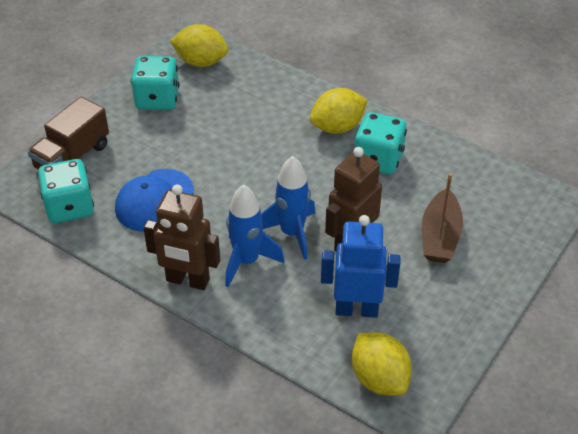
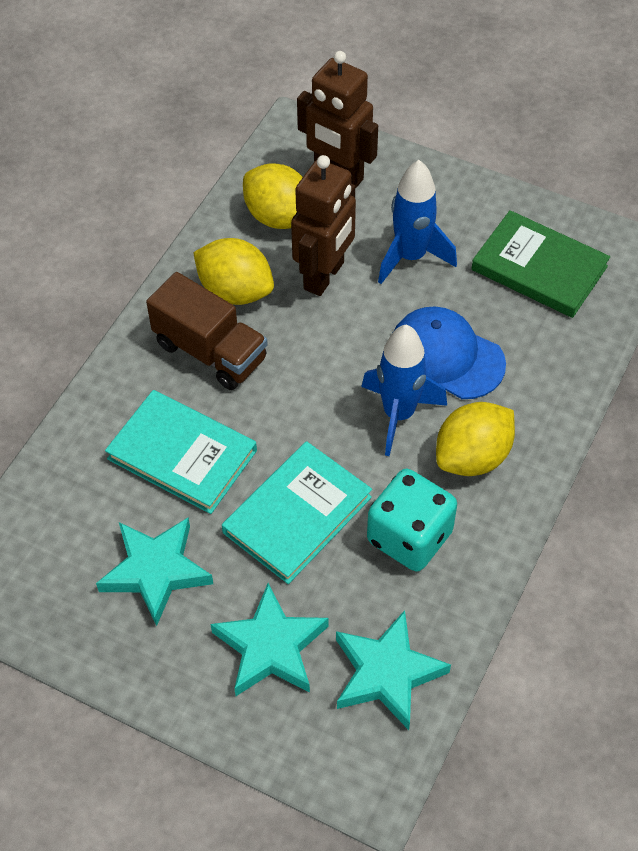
blue robot: [321,215,400,318] = 1 -> none = 0
brown boat: [422,173,463,263] = 1 -> none = 0
green book: none = 0 -> [471,210,610,318] = 1
turquoise book: none = 0 -> [105,390,257,514] [222,441,372,584] = 2
turquoise dice: [38,159,94,223] [131,56,179,110] [354,112,407,174] = 3 -> [367,469,457,572] = 1
turquoise star: none = 0 -> [96,518,213,626] [211,583,329,696] [336,610,451,730] = 3

